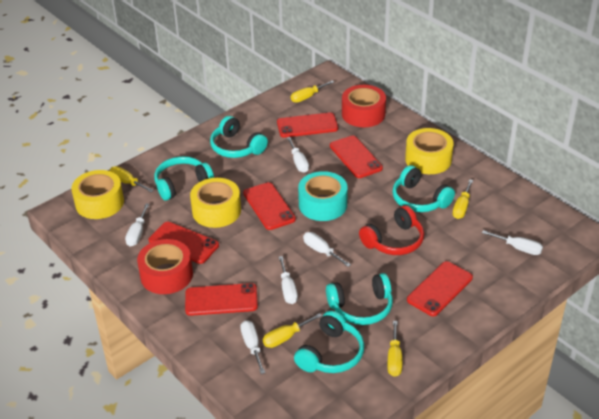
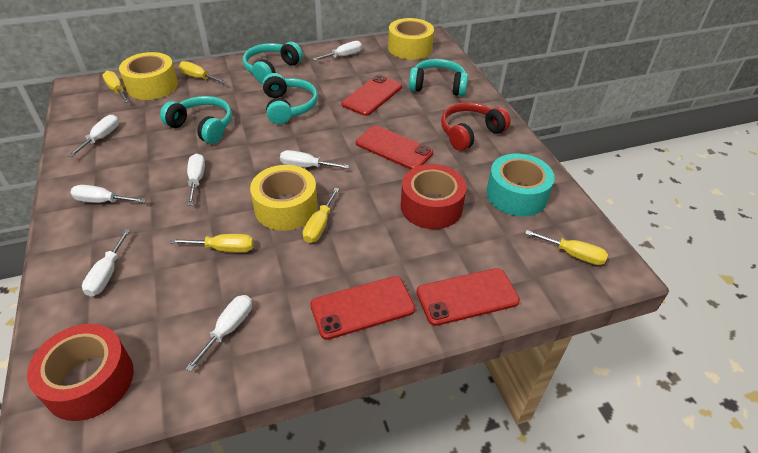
red phone: [149,222,219,264] [185,283,258,316] [243,182,296,230] [277,112,338,138] [330,135,383,178] [407,261,473,316] = 6 -> [310,276,415,340] [341,75,402,116] [356,125,434,170] [416,268,520,326] = 4
turquoise headphones: [154,156,214,201] [210,116,268,158] [294,311,364,373] [326,273,393,325] [392,165,455,212] = 5 -> [160,96,232,144] [243,42,303,83] [262,73,318,124] [409,59,468,96] = 4
white screwdriver: [125,204,149,247] [240,320,265,374] [279,256,298,304] [287,137,309,173] [303,232,351,267] [482,230,543,255] = 6 -> [68,115,119,157] [70,185,146,203] [82,229,131,297] [185,295,252,372] [187,153,205,206] [280,150,349,169] [313,41,362,61] = 7

